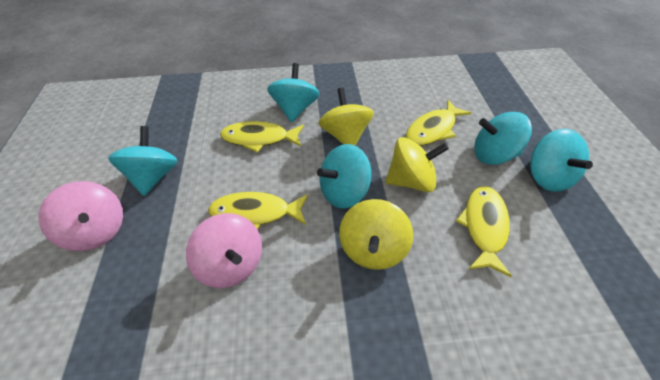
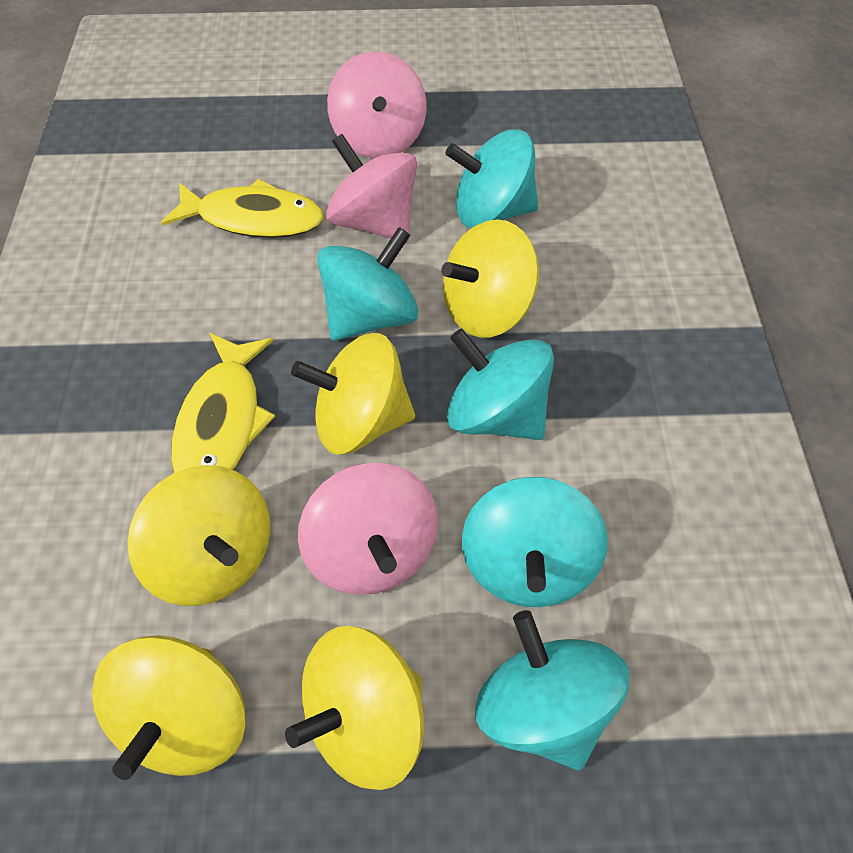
pink spinning top: [38,181,123,251] [186,213,262,288] = 2 -> [298,463,438,595] [326,134,417,243] [327,52,427,159] = 3
yellow fish: [208,192,308,230] [220,121,304,153] [406,100,472,146] [456,186,512,277] = 4 -> [161,179,324,238] [171,333,275,473] = 2
yellow spinning top: [318,88,374,146] [339,199,413,270] [386,137,449,192] = 3 -> [92,635,246,780] [127,465,270,606] [285,626,424,790] [291,333,415,455] [441,219,539,338] = 5

